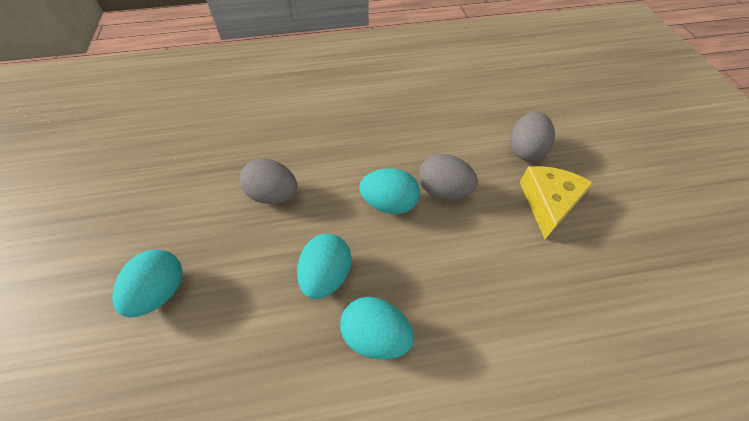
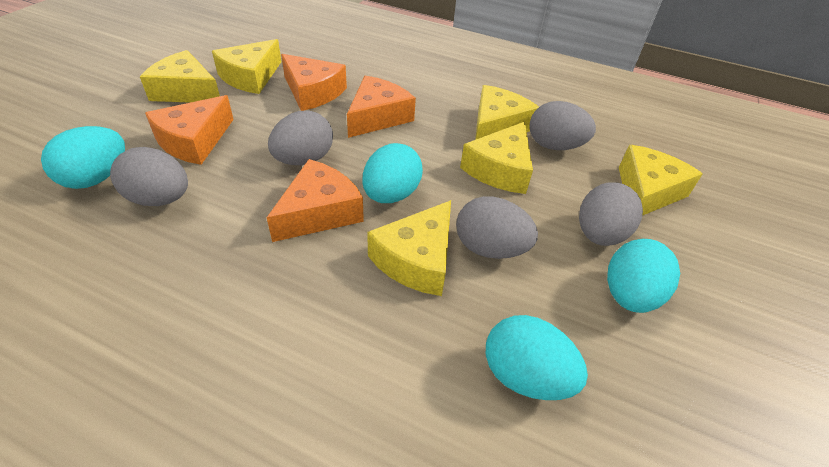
grey egg: [240,159,297,204] [419,154,478,200] [510,112,555,161] = 3 -> [110,147,188,206] [268,111,333,165] [456,196,538,259] [529,101,596,150] [579,182,643,246] = 5
orange cheese: none = 0 -> [145,95,234,165] [266,159,364,242] [281,54,347,111] [347,76,416,138] = 4
yellow cheese: [520,166,593,239] = 1 -> [140,50,220,103] [212,39,282,94] [367,200,451,296] [460,122,533,194] [475,85,539,140] [619,145,703,216] = 6

